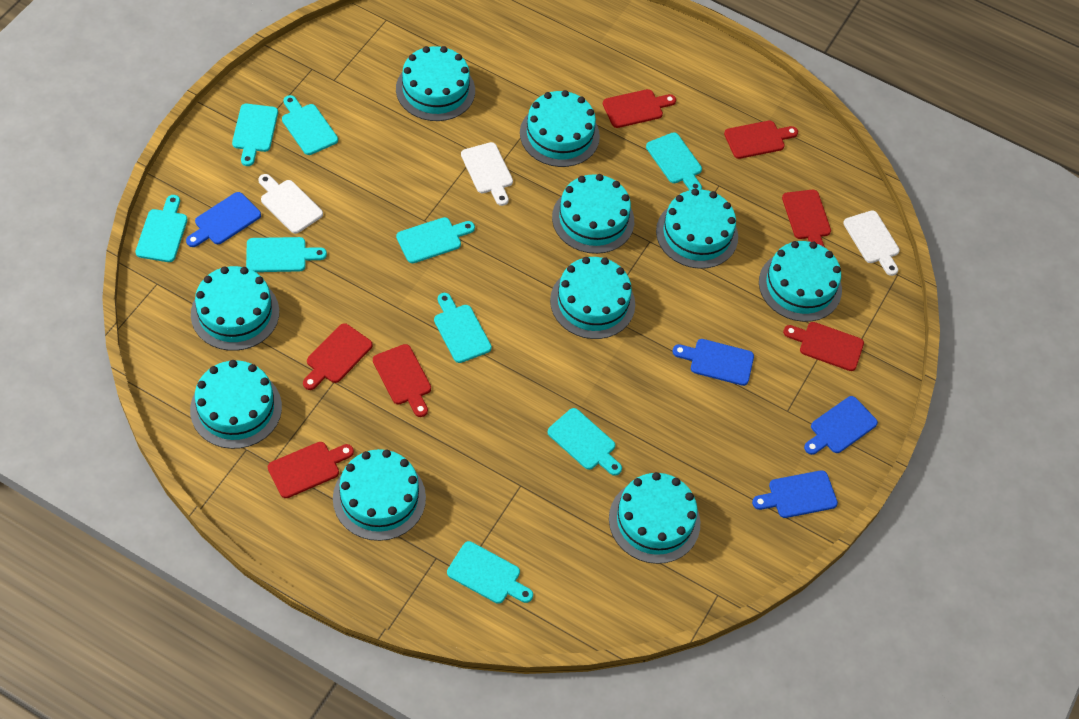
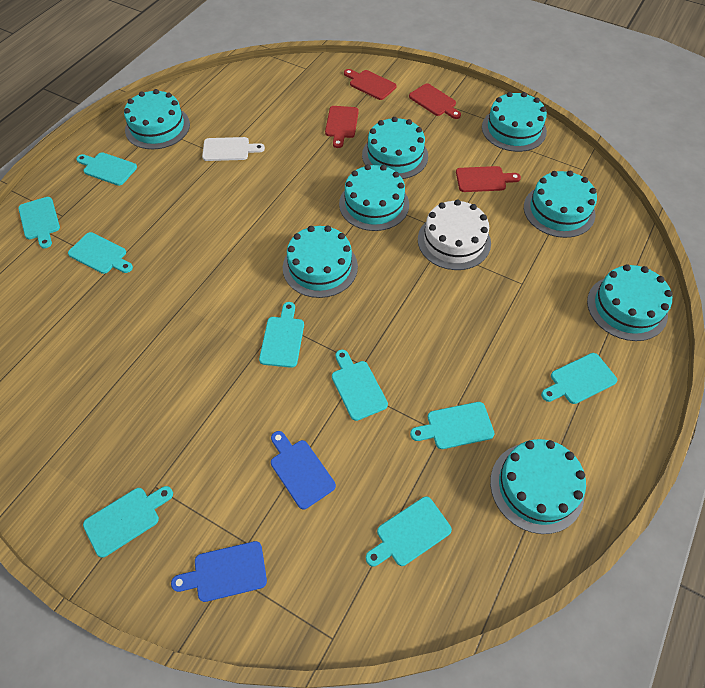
blue cutting board: [186,192,261,247] [672,339,754,386] [752,470,838,518] [804,396,878,455] = 4 -> [171,541,267,602] [271,431,336,509] = 2
red cutting board: [268,442,354,498] [303,323,373,390] [373,344,431,417] [603,89,676,128] [724,121,798,159] [782,190,831,247] [783,322,864,371] = 7 -> [325,106,359,148] [344,69,397,100] [409,83,461,119] [456,166,521,192] = 4
turquoise cake: [190,360,282,449] [191,266,279,351] [333,449,426,541] [396,46,475,121] [520,90,600,167] [550,257,635,339] [552,174,634,254] [609,472,700,564] [656,189,738,269] [759,241,842,322] = 10 -> [124,89,190,149] [283,226,358,298] [339,164,409,231] [362,117,428,179] [482,92,547,152] [490,439,586,534] [524,171,597,238] [587,264,673,341] = 8
white cake: none = 0 -> [418,200,491,270] = 1
white cutting board: [258,174,323,234] [461,142,513,206] [843,210,900,276] = 3 -> [202,137,265,161] = 1

